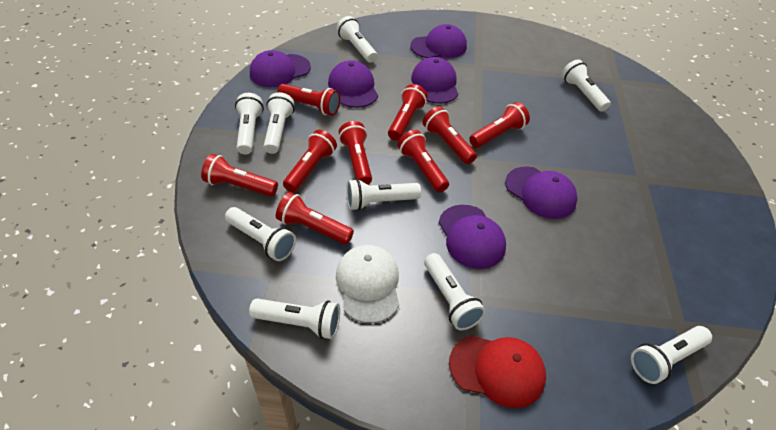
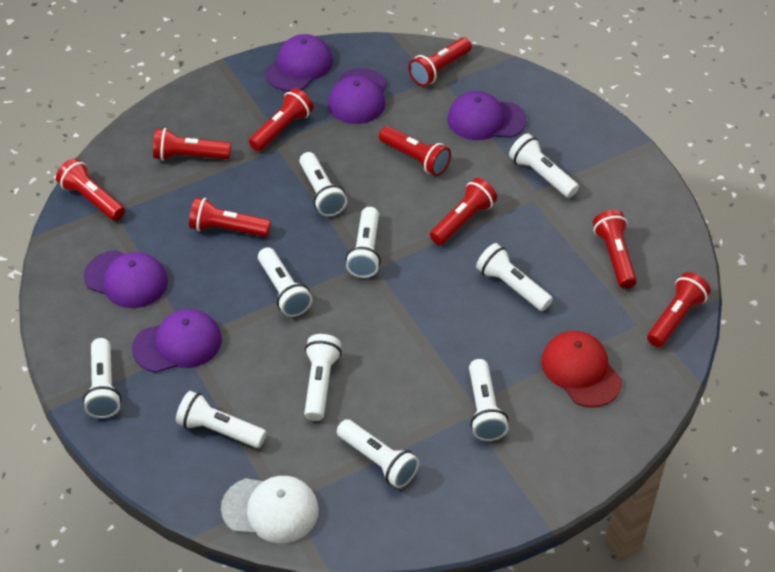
purple cap: [250,50,311,87] [328,60,378,108] [410,24,467,58] [411,57,458,104] [439,205,506,269] [505,166,577,219] = 6 -> [84,250,168,308] [132,309,222,373] [265,34,333,92] [328,68,387,124] [447,91,527,140] = 5
white flashlight: [225,207,296,261] [235,93,264,154] [249,299,340,339] [263,92,294,154] [336,16,377,63] [346,179,421,211] [424,253,486,330] [562,59,611,112] [631,326,712,384] = 9 -> [83,338,121,418] [176,391,266,448] [258,247,312,317] [299,152,347,217] [304,334,342,421] [337,419,419,488] [346,207,381,278] [469,359,509,441] [476,243,553,311] [509,134,579,198] = 10

